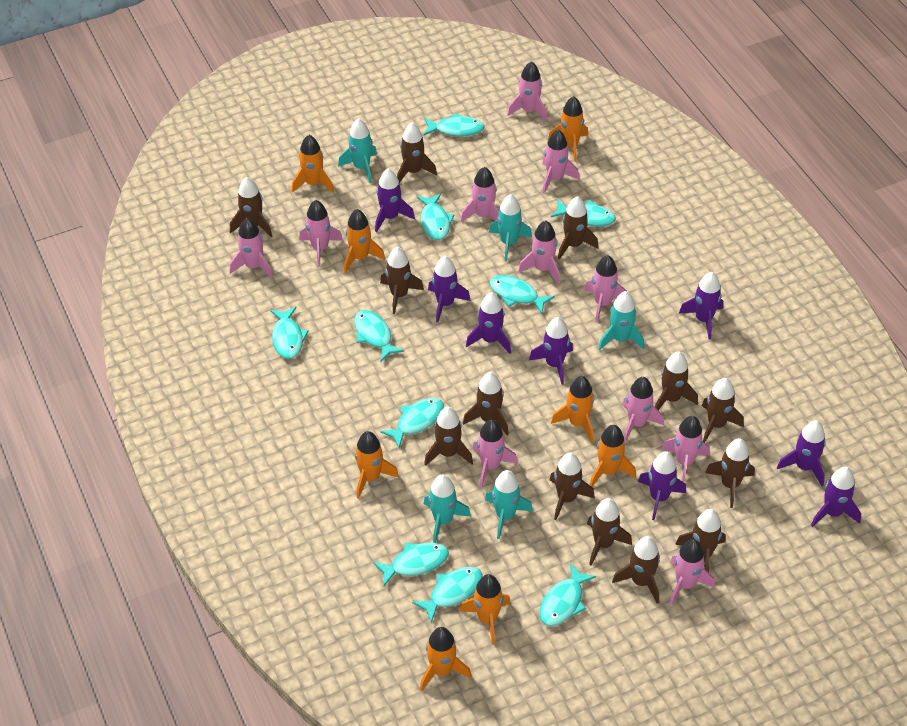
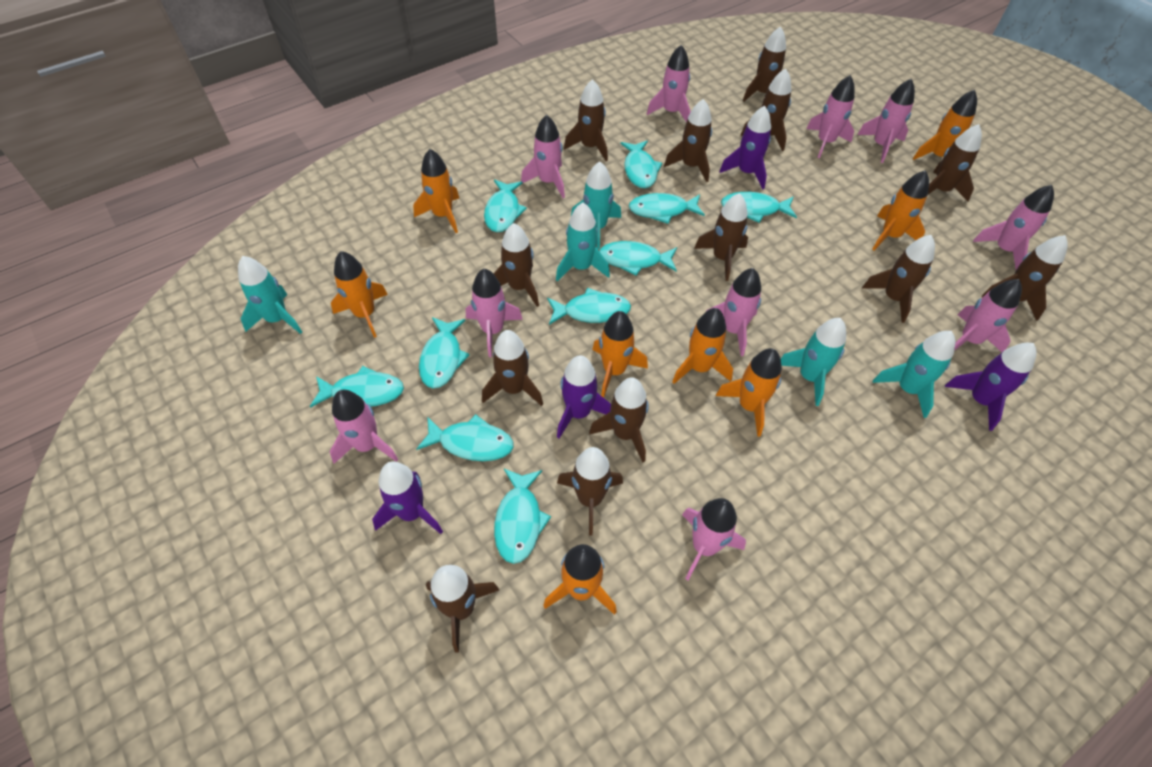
pink rocket: [229,218,273,279] [299,200,343,267] [460,167,499,222] [472,420,518,488] [507,61,547,122] [518,220,560,284] [542,129,579,193] [584,255,627,322] [622,377,664,442] [661,416,710,482] [669,539,715,606] = 11 -> [330,390,398,464] [466,268,523,357] [521,115,565,198] [647,45,691,122] [682,498,746,580] [707,268,761,356] [806,75,855,158] [857,79,915,163] [954,279,1022,352] [973,185,1054,270] = 10
purple rocket: [375,168,415,232] [428,256,471,322] [466,292,511,354] [529,317,573,385] [638,451,686,520] [679,272,723,340] [777,420,826,486] [811,467,861,527] = 8 -> [372,461,443,534] [557,355,611,439] [719,106,771,189] [945,343,1037,431] = 4

